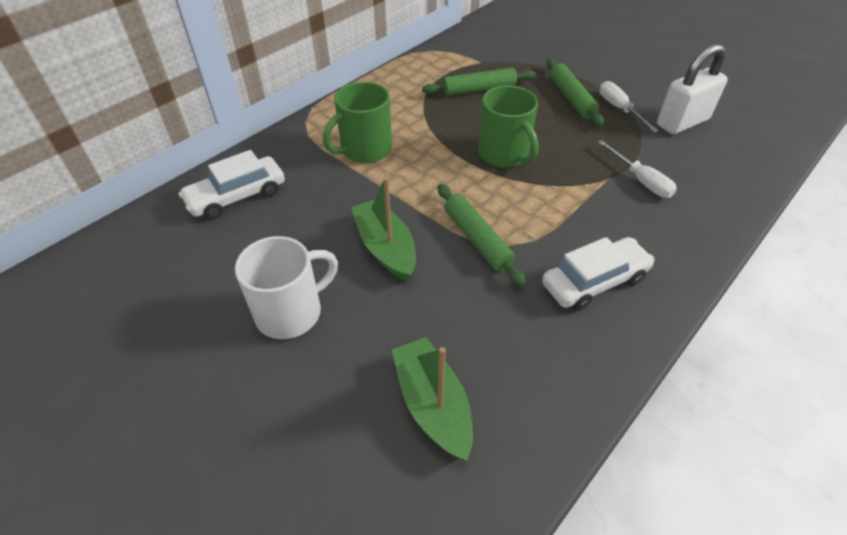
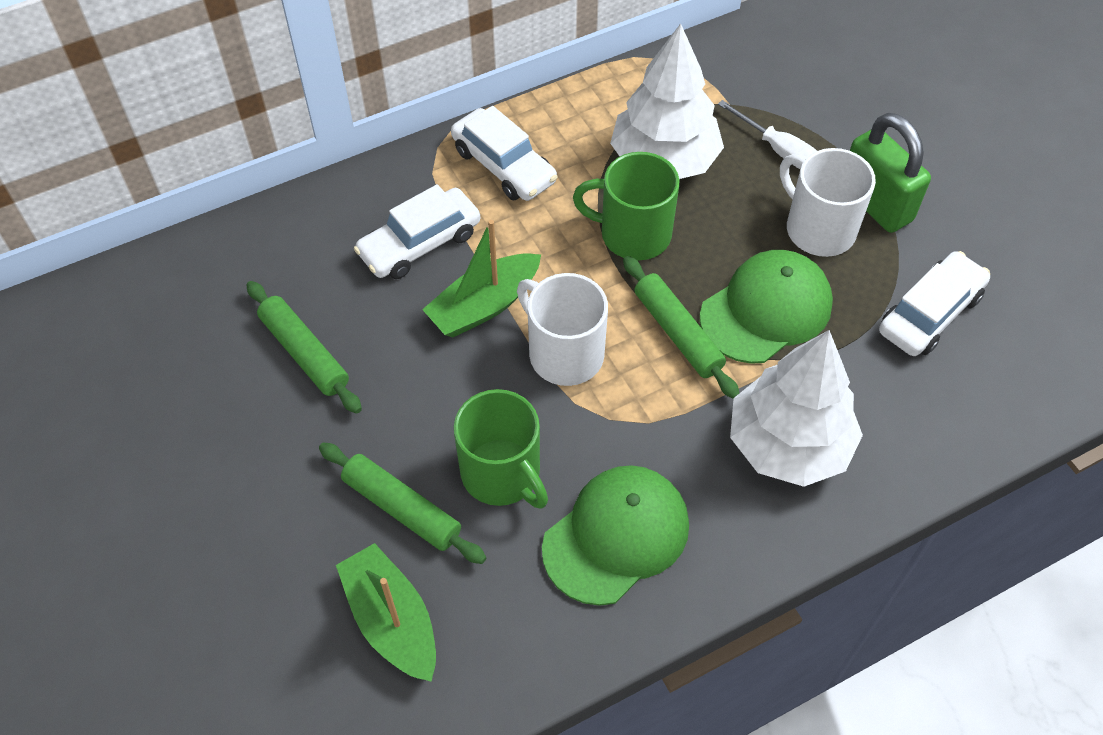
green cap: none = 0 -> [542,465,689,606] [700,250,833,364] = 2
green padlock: none = 0 -> [850,113,931,233] = 1
white car: [179,150,285,219] [542,237,655,311] = 2 -> [354,184,480,279] [451,106,557,201] [879,251,990,356] = 3
white mug: [235,236,338,339] = 1 -> [517,273,608,386] [780,148,876,257] = 2
white padlock: [657,44,728,134] = 1 -> none = 0
white screwdriver: [598,140,677,198] [599,81,659,133] = 2 -> [718,100,817,169] = 1
white tree: none = 0 -> [610,24,724,179] [730,330,863,487] = 2

